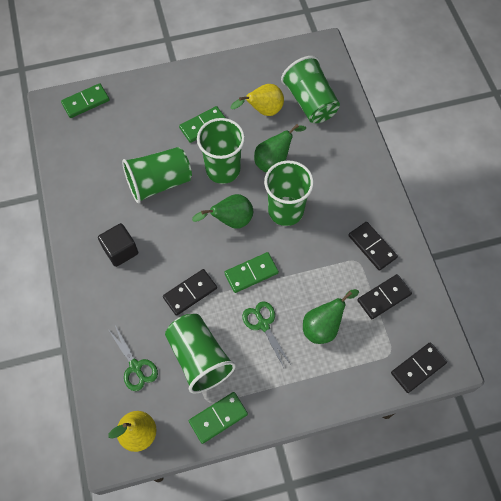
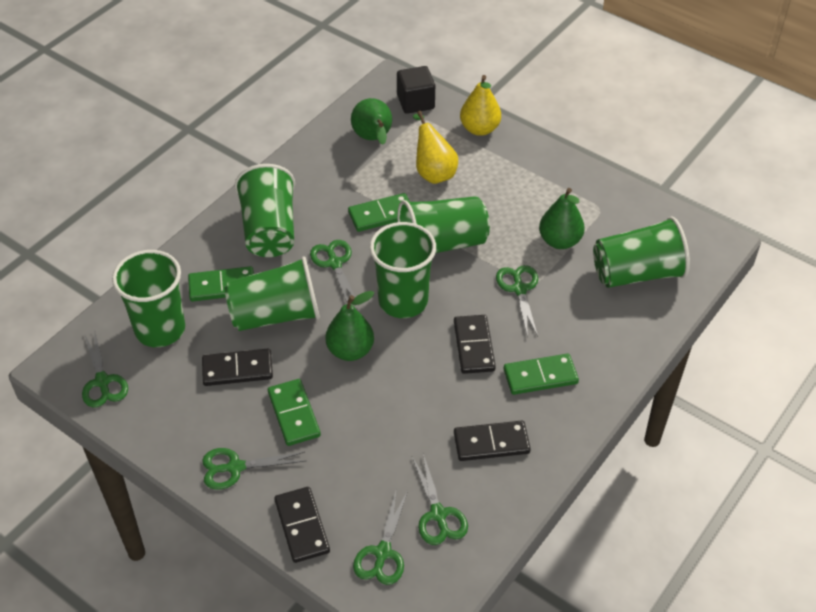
green cup: [122,147,192,204] [165,314,236,394] [197,118,245,184] [264,160,314,226] [281,56,340,123] = 5 -> [112,250,185,347] [224,256,320,331] [235,164,295,257] [370,222,436,318] [398,196,490,253] [593,216,690,288] = 6
green scissors: [108,326,158,391] [242,301,292,368] = 2 -> [82,329,128,407] [202,448,305,490] [310,240,359,306] [353,491,408,585] [412,454,468,545] [496,265,538,338] = 6

